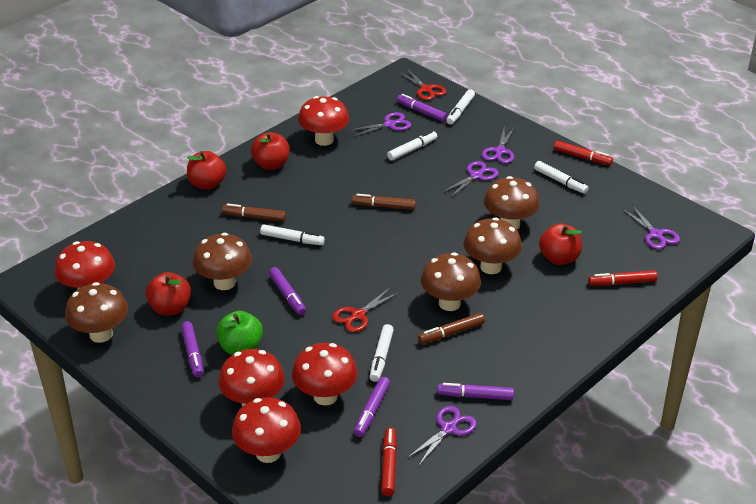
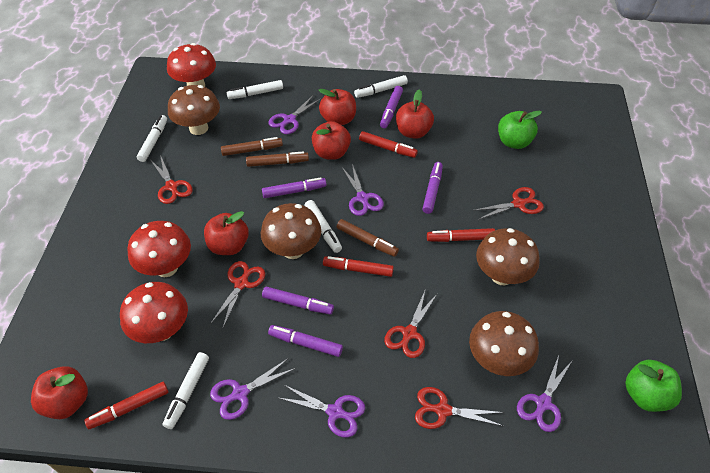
brown mushroom: [65,282,128,343] [193,233,252,290] [421,252,481,311] [464,217,522,274] [484,176,540,229] = 5 -> [168,85,220,135] [261,203,321,259] [469,311,539,376] [476,228,540,285] = 4
green apple: [216,311,263,355] = 1 -> [498,111,542,149] [625,360,682,412] = 2
red apple: [146,272,191,316] [187,151,226,190] [251,132,289,170] [539,223,582,265] = 4 -> [31,366,88,419] [204,211,249,255] [312,121,351,160] [319,89,356,125] [396,89,434,139] = 5
red marker: [381,427,397,496] [554,141,613,165] [588,270,658,286] = 3 -> [85,382,168,429] [323,256,394,277] [359,131,418,158] [427,228,495,242] = 4
red mushroom: [54,241,115,289] [219,349,285,407] [232,397,301,463] [292,343,358,405] [298,96,349,146] = 5 -> [120,282,188,343] [127,221,191,277] [167,43,216,87] = 3
red scissors: [332,288,399,332] [399,69,446,100] = 2 -> [151,155,193,204] [210,261,265,327] [384,291,438,358] [415,387,504,429] [473,187,544,220] = 5

